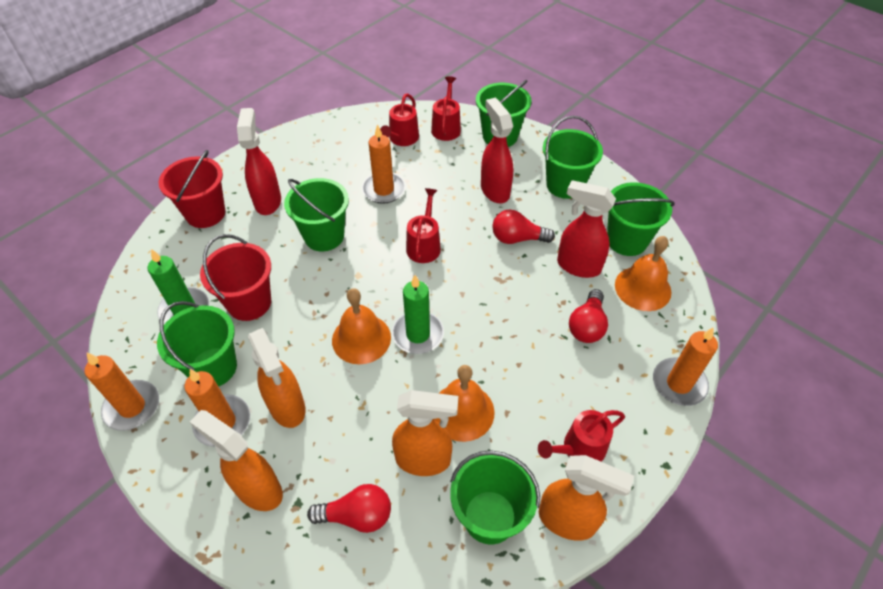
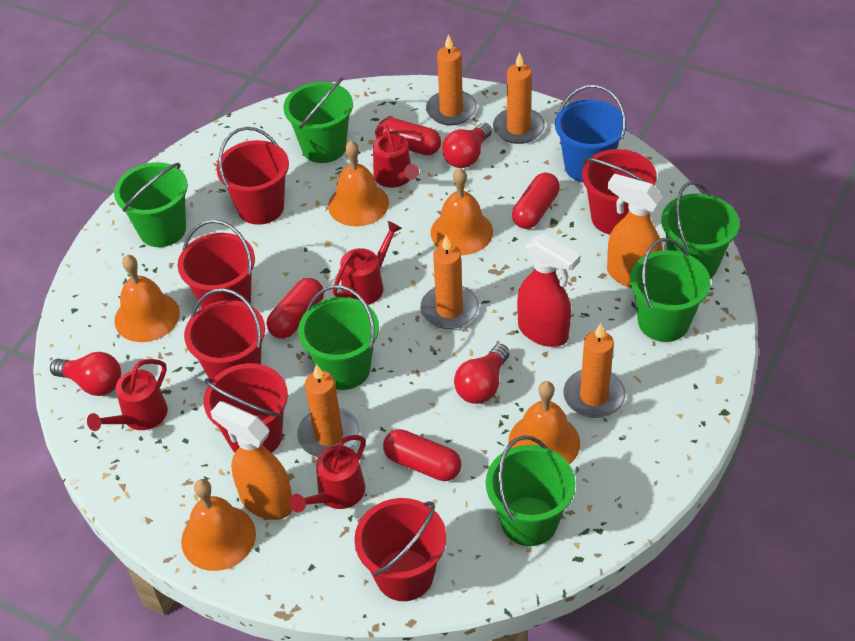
blue bucket: none = 0 -> [555,85,627,182] = 1
green candle: [148,249,209,324] [392,275,444,354] = 2 -> none = 0
orange bell: [332,288,391,364] [434,365,495,442] [615,236,671,311] = 3 -> [114,255,180,342] [181,479,256,571] [328,140,389,227] [431,168,493,255] [508,381,580,465] = 5
orange candle: [85,352,159,431] [184,369,250,447] [362,124,405,204] [653,327,718,406] = 4 -> [297,364,360,457] [420,235,479,329] [426,34,477,125] [493,52,545,144] [563,323,625,418] = 5
orange spray bottle: [190,410,283,511] [248,328,305,428] [392,390,458,476] [539,455,634,541] = 4 -> [211,401,293,520] [607,174,663,288] = 2
red bucket: [159,150,225,228] [200,234,271,321] = 2 -> [178,220,255,308] [184,288,265,379] [204,363,288,453] [216,127,289,225] [354,498,446,601] [582,149,657,234] = 6
red capsule: none = 0 -> [267,278,324,339] [378,117,441,155] [383,429,461,481] [512,173,560,229] = 4
red spray bottle: [237,108,281,215] [481,98,513,203] [557,180,616,278] = 3 -> [517,234,580,347] = 1

